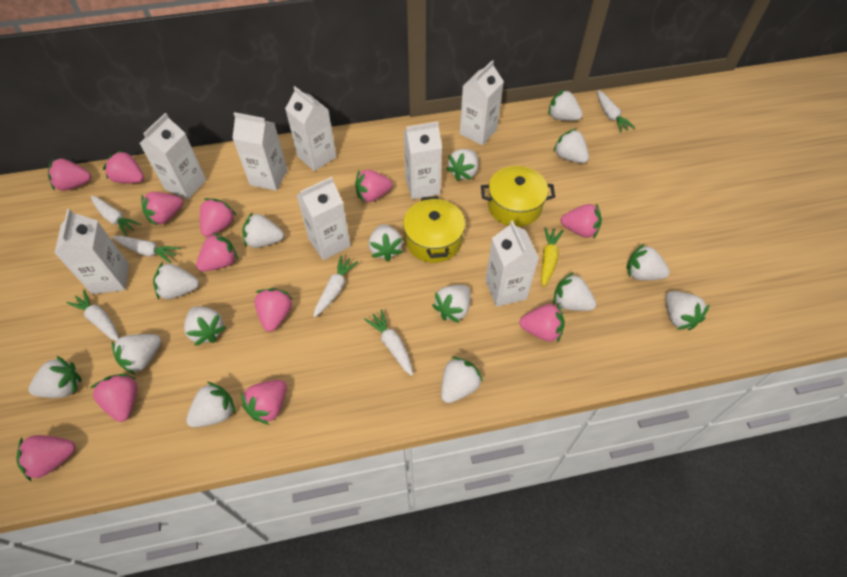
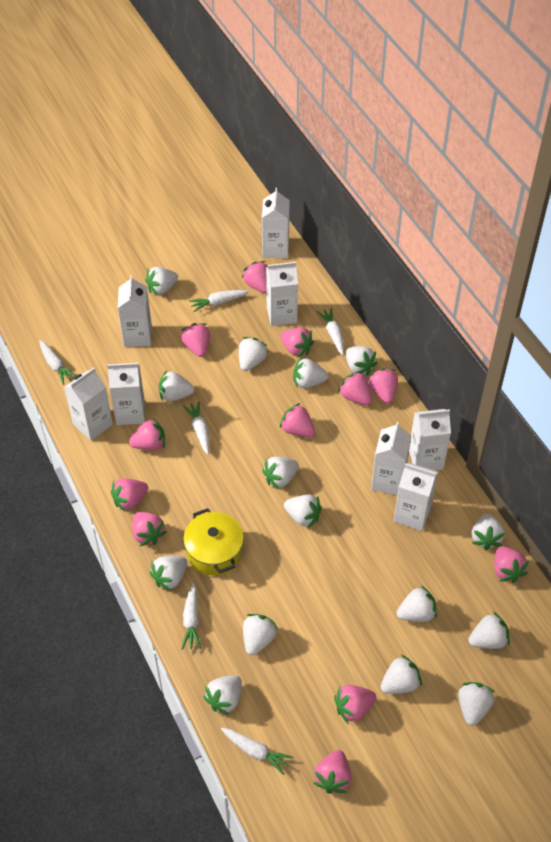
yellow carrot: [541,227,563,287] = 1 -> none = 0
yellow pot: [403,196,465,263] [481,166,555,227] = 2 -> [183,508,244,576] = 1

